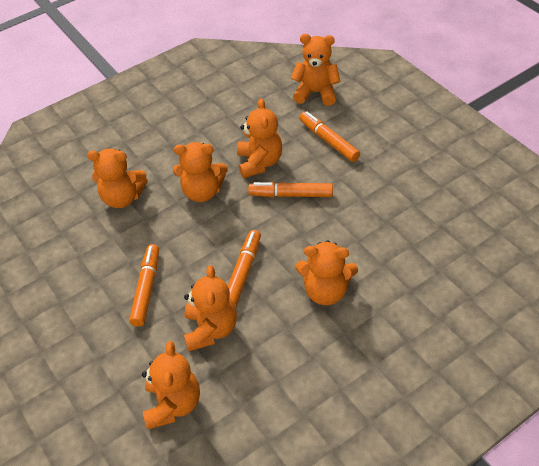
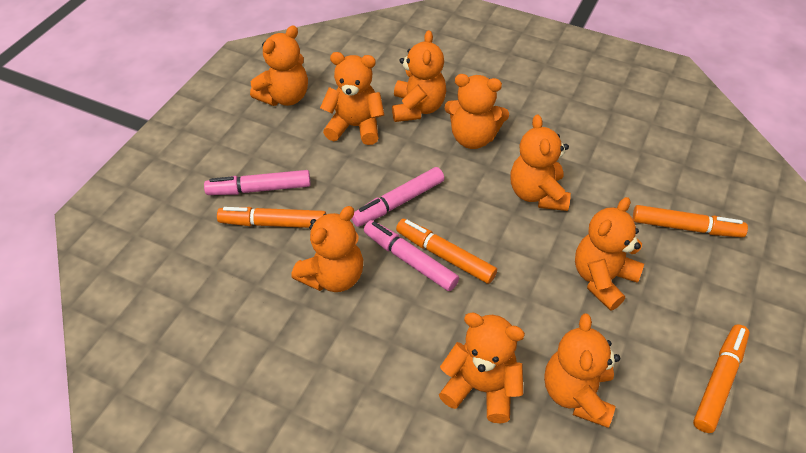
orange teddy bear: [87,149,148,208] [142,341,200,430] [173,142,228,202] [184,265,237,351] [237,98,282,178] [291,34,340,106] [296,240,358,305] = 7 -> [250,25,308,106] [291,206,363,292] [320,52,384,145] [392,30,446,122] [439,312,525,423] [444,74,509,149] [510,115,571,211] [544,313,620,428] [575,197,644,311] = 9
pink marker: none = 0 -> [204,170,311,195] [352,167,444,227] [364,220,459,291] = 3

